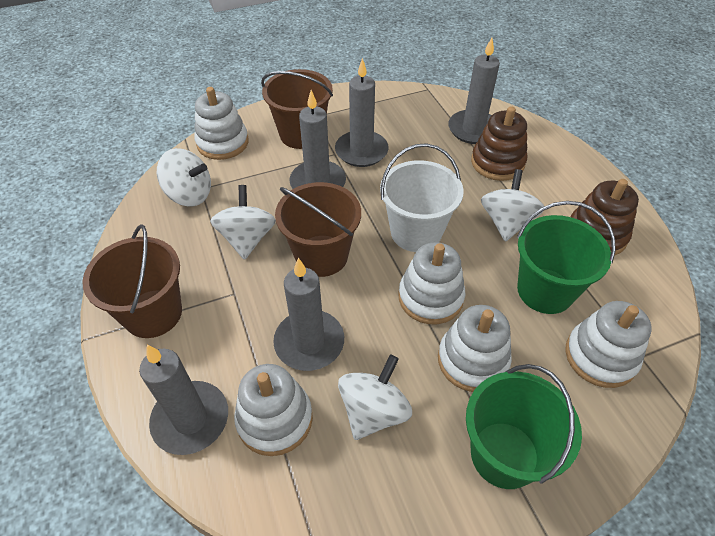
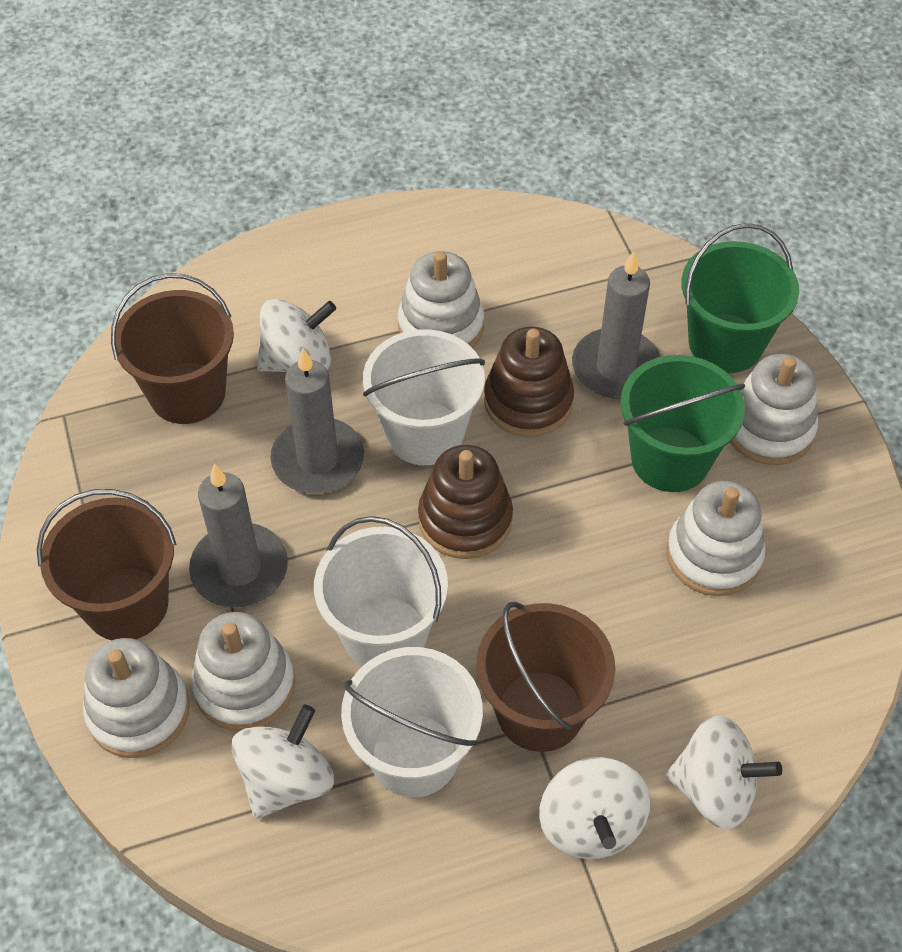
grey candle: [139,344,228,455] [273,258,344,371] [289,90,346,189] [335,58,388,167] [448,38,500,144] = 5 -> [189,464,288,607] [270,348,364,494] [572,251,660,399] = 3
white bucket: [380,143,464,252] = 1 -> [314,516,448,666] [341,647,483,797] [363,329,485,465] = 3

